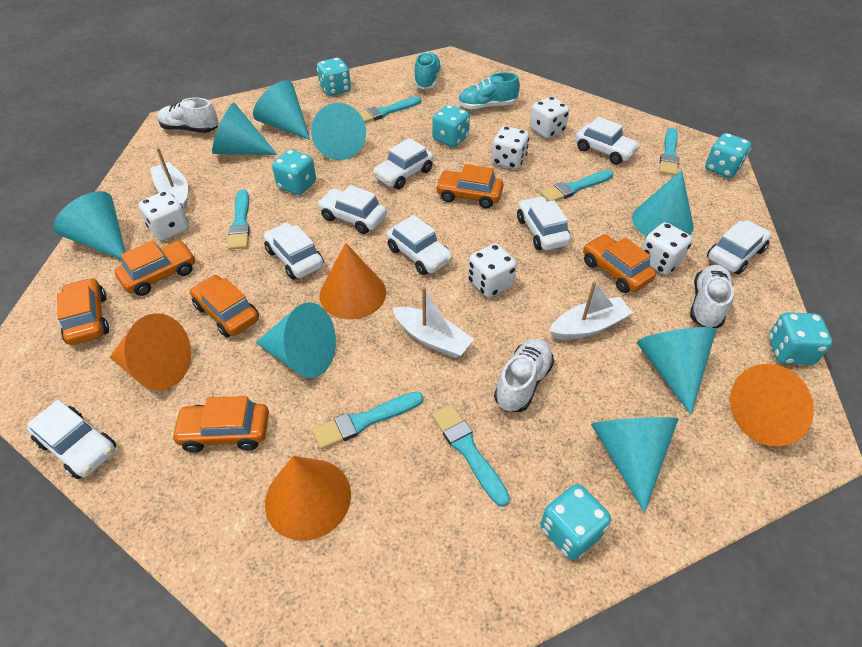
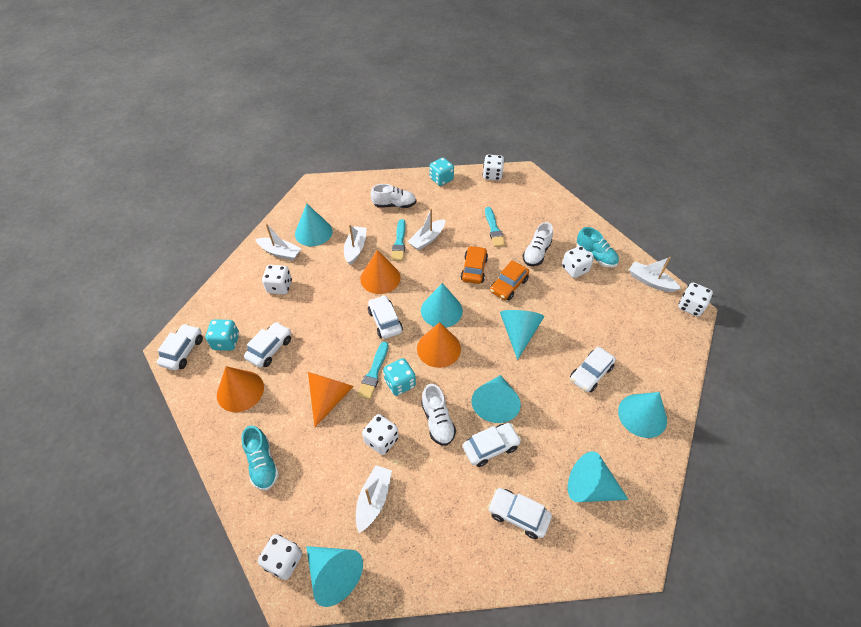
orange car: [57,277,109,345] [115,240,195,296] [171,396,269,453] [190,275,259,338] [435,164,503,208] [583,234,656,293] = 6 -> [461,245,488,284] [490,260,529,300] = 2
turquoise brush: [228,189,250,250] [312,391,424,450] [360,96,421,123] [432,404,510,507] [540,170,613,201] [659,128,679,176] = 6 -> [357,341,388,399] [391,219,406,261] [485,207,506,247] = 3
turquoise cone: [54,191,125,260] [212,103,278,155] [253,80,310,140] [255,302,336,378] [311,103,366,160] [591,417,679,512] [632,170,694,236] [636,327,716,415] = 8 -> [295,203,333,246] [306,546,363,607] [421,283,463,328] [471,375,521,423] [500,310,544,360] [568,451,629,502] [618,392,667,438] = 7
turquoise dice: [272,150,316,195] [317,58,351,96] [433,105,470,147] [540,484,611,560] [705,133,751,178] [769,312,832,365] = 6 -> [206,319,239,351] [383,358,416,396] [429,158,454,186] = 3
white boat: [150,148,188,210] [393,286,474,358] [549,281,633,340] = 3 -> [255,223,301,260] [344,225,367,265] [356,465,392,533] [408,209,445,251] [629,257,681,292] = 5
white car: [27,400,116,479] [263,223,324,280] [317,185,387,234] [373,138,434,189] [386,215,453,275] [517,196,571,250] [575,117,640,165] [707,220,771,274] = 8 -> [157,324,203,371] [244,322,291,368] [368,295,403,339] [463,423,521,467] [488,488,552,539] [570,347,616,392] = 6
white dice: [139,191,189,241] [468,244,517,297] [492,126,529,169] [530,97,569,138] [642,222,692,275] = 5 -> [258,534,302,580] [262,265,292,295] [362,414,399,455] [483,155,504,181] [562,246,593,278] [678,283,713,317] = 6

